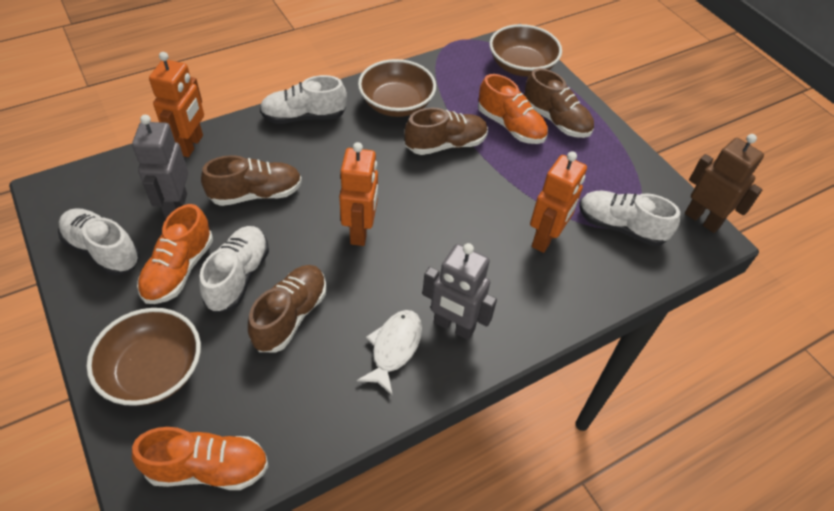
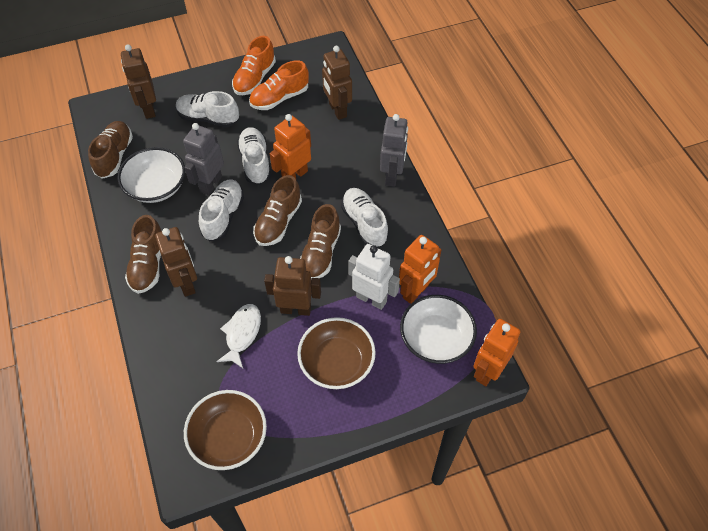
brown bowl: [87,308,201,406] [358,59,436,117] [489,24,562,77] = 3 -> [184,390,267,470] [297,317,376,389] = 2
brown robot: [685,134,764,233] = 1 -> [121,44,156,119] [155,227,197,297] [264,256,321,316] [322,46,352,120] = 4
orange shoe: [132,427,268,490] [137,204,213,304] [478,74,548,144] = 3 -> [232,36,276,95] [249,60,309,110] = 2
white bowl: none = 0 -> [117,147,185,203] [400,295,477,364] = 2
white robot: none = 0 -> [348,244,400,310] = 1

